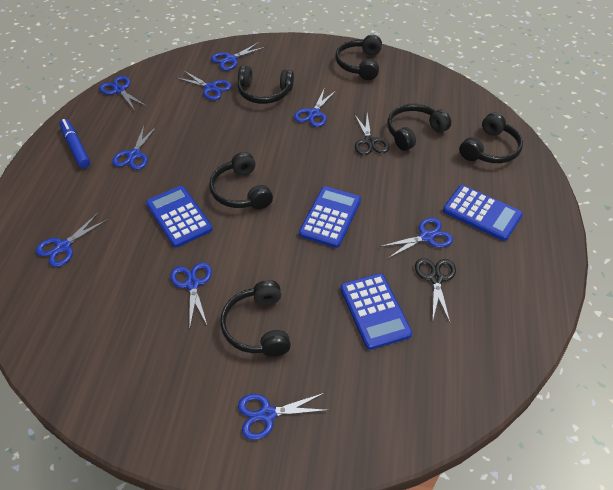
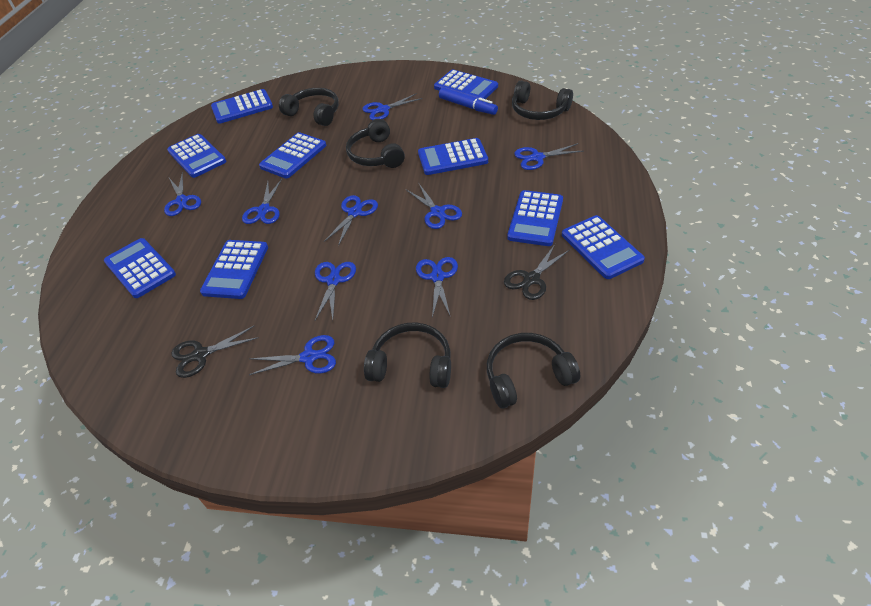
black headphones: [209,152,273,209] [220,280,291,357] [237,66,294,104] [335,35,382,80] [387,104,451,151] [459,113,523,163] = 6 -> [279,88,339,126] [346,119,405,168] [364,323,451,388] [487,333,580,409] [512,81,573,120] = 5
blue calculator: [146,186,213,248] [299,186,361,248] [340,273,412,350] [443,185,523,241] = 4 -> [104,238,176,298] [167,134,226,178] [200,240,268,299] [211,89,273,124] [259,132,326,178] [418,138,488,175] [434,70,498,99] [507,190,563,246] [562,215,645,279] = 9

